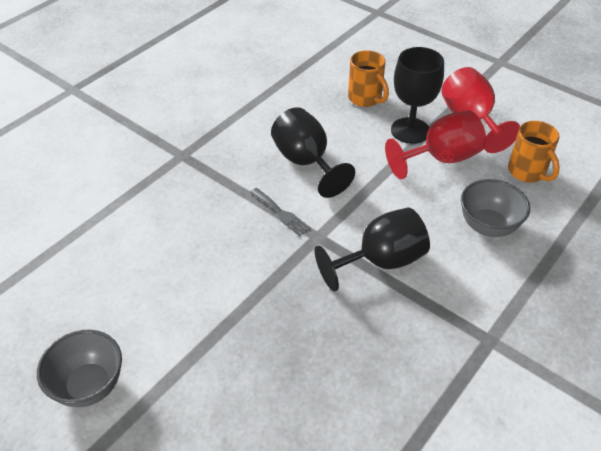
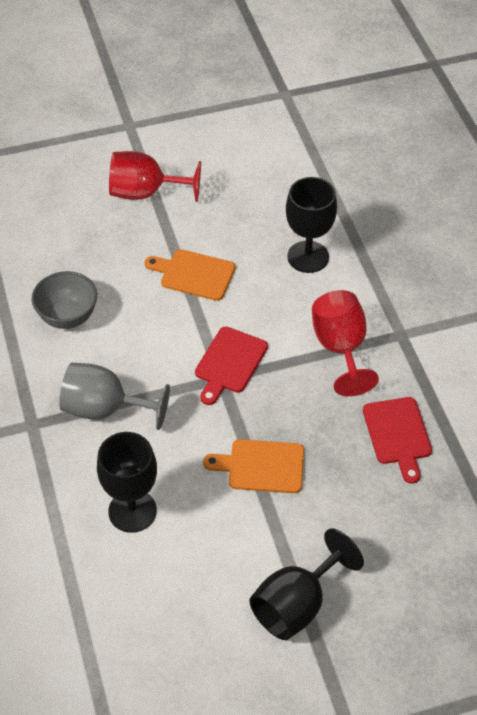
grey bowl: [37,330,122,407] [461,179,530,237] = 2 -> [31,271,97,329] = 1
grey fork: [251,188,311,236] = 1 -> none = 0
grey goblet: none = 0 -> [59,363,170,430] = 1
orange cutting board: none = 0 -> [144,249,236,301] [203,439,304,493] = 2
orange mug: [348,50,389,107] [508,121,560,182] = 2 -> none = 0
red cutting board: none = 0 -> [195,327,268,405] [363,397,432,484] = 2

